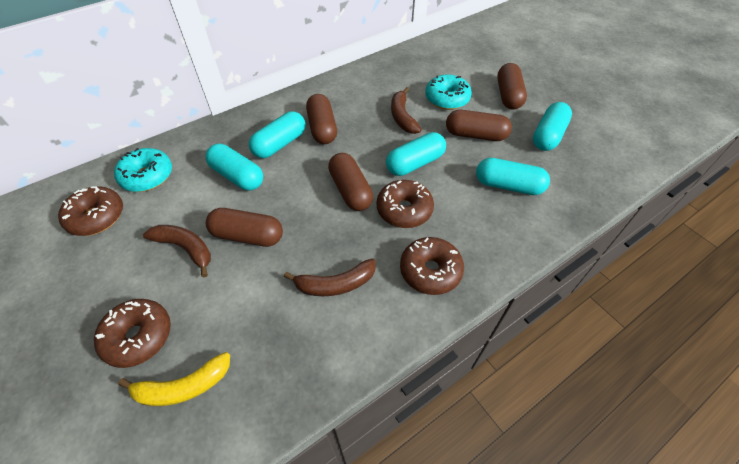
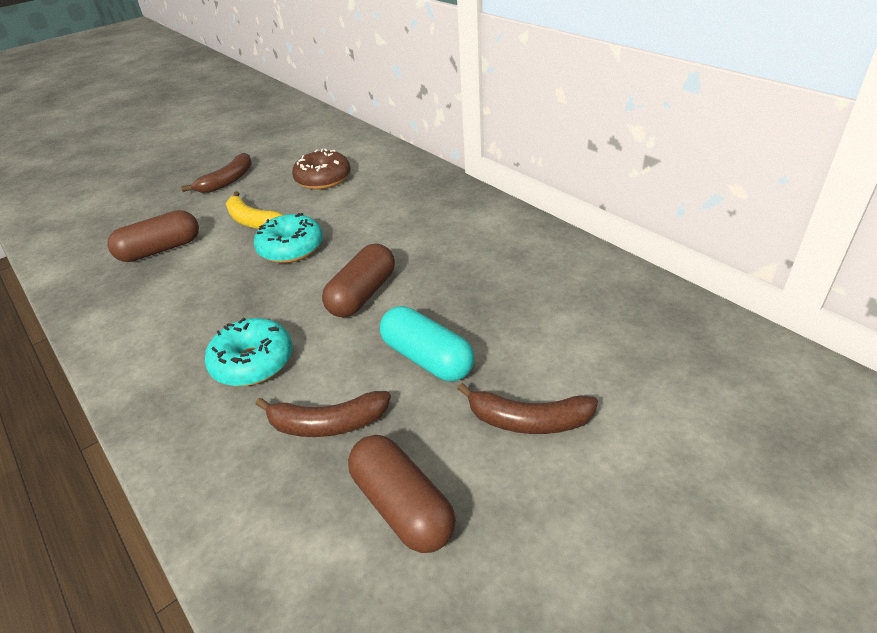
brown capsule: [206,208,283,247] [306,94,337,144] [328,153,373,211] [446,110,512,141] [497,63,527,110] = 5 -> [107,210,199,262] [322,244,395,317] [348,435,456,553] = 3
brown donut: [58,186,123,236] [94,299,171,368] [377,180,434,228] [400,237,464,295] = 4 -> [292,149,351,190] = 1
turquoise capsule: [205,144,263,190] [249,111,305,158] [386,132,446,176] [476,158,550,195] [533,102,572,151] = 5 -> [380,306,474,381] = 1

